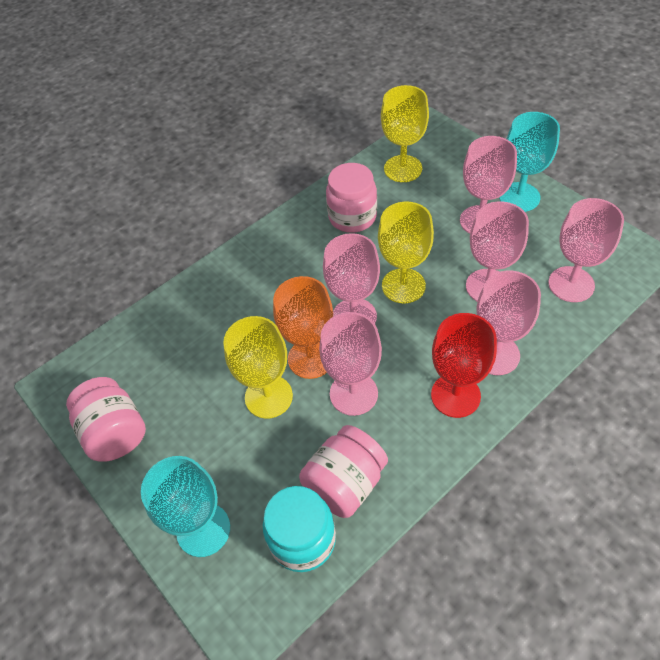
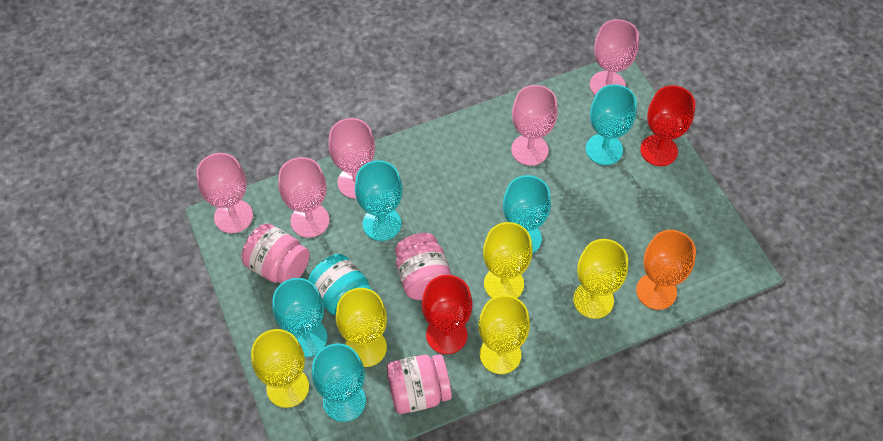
pink goblet: [319,312,382,416] [323,233,380,323] [460,136,517,234] [466,201,529,302] [476,270,541,375] [548,198,624,302] = 6 -> [196,153,253,233] [278,157,329,238] [329,118,375,199] [511,85,558,166] [590,19,639,95] = 5
red goblet: [431,313,497,418] = 1 -> [422,275,472,354] [640,85,695,166] = 2
turquoise goblet: [141,456,230,557] [499,112,560,212] = 2 -> [272,278,327,357] [312,343,366,422] [355,160,402,241] [503,175,551,254] [586,84,637,165] = 5
yellow goblet: [223,316,293,419] [378,202,434,303] [381,85,429,182] = 3 -> [251,329,309,408] [336,288,387,367] [479,295,530,374] [483,222,533,298] [573,239,628,319] = 5

